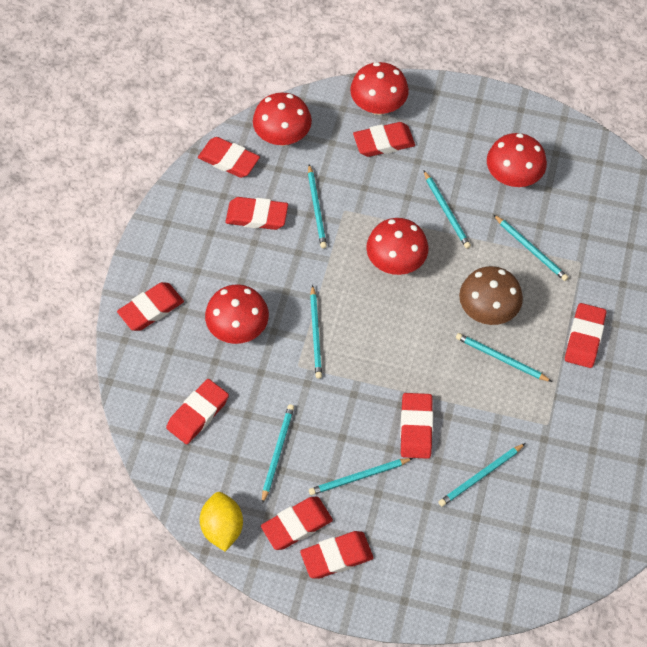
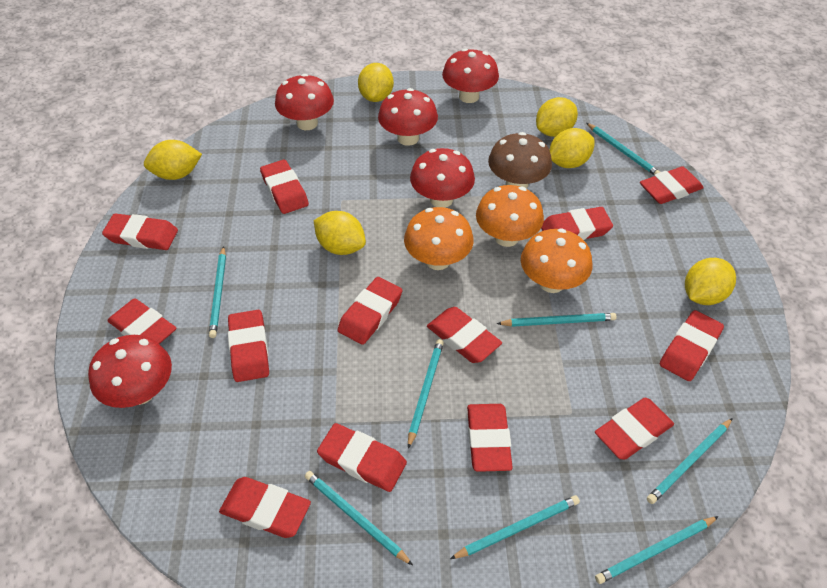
orange mushroom: none = 0 -> [404,207,474,270] [476,185,544,247] [521,228,592,293] = 3
red eraser: [117,282,184,331] [166,379,229,444] [198,137,260,178] [225,197,288,230] [261,497,333,550] [300,531,374,579] [353,122,415,157] [400,393,433,459] [565,303,606,368] = 9 -> [102,213,178,250] [107,298,176,344] [219,477,311,538] [228,310,269,382] [260,160,309,214] [317,423,407,492] [338,277,403,345] [427,307,502,363] [467,404,513,472] [541,207,613,240] [595,398,674,460] [640,166,704,204] [660,310,724,381] = 13
yellow lemon: [200,492,243,551] = 1 -> [144,140,202,180] [314,211,366,255] [358,63,394,102] [536,97,578,137] [550,128,595,168] [685,258,736,305] = 6

